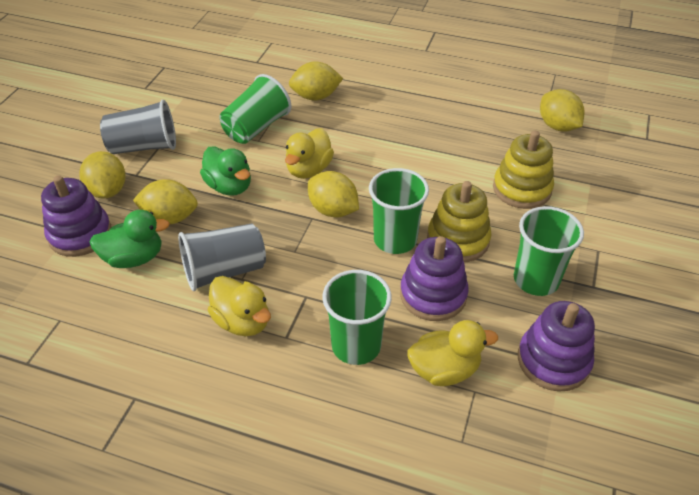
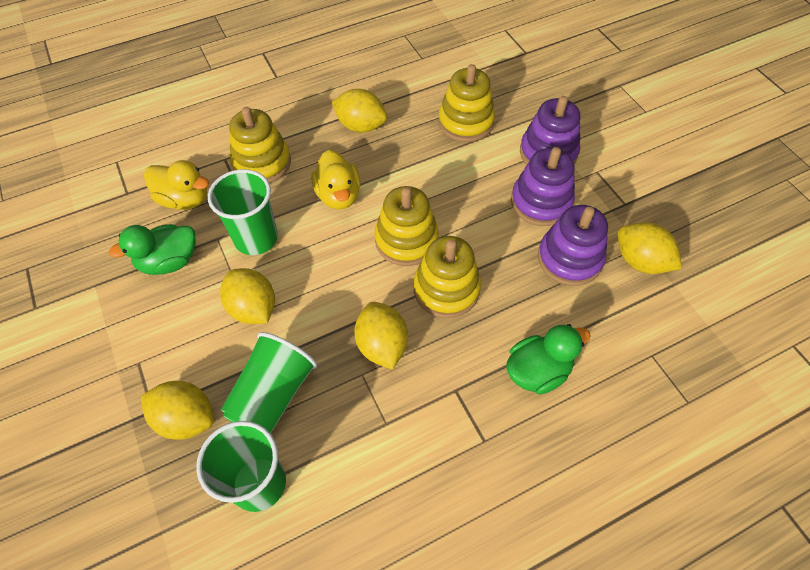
green cup: [219,74,291,144] [322,270,392,365] [369,168,429,254] [514,206,584,296] = 4 -> [196,421,286,512] [208,169,278,255] [221,332,317,434] = 3
grey cup: [100,100,176,154] [178,224,266,291] = 2 -> none = 0
yellow duck: [208,276,271,336] [285,128,334,179] [407,320,498,386] = 3 -> [144,160,209,210] [311,150,361,209] = 2
yellow stacking toy: [427,181,491,262] [493,131,554,209] = 2 -> [229,107,291,183] [374,186,439,266] [413,236,481,318] [438,64,495,142] = 4

